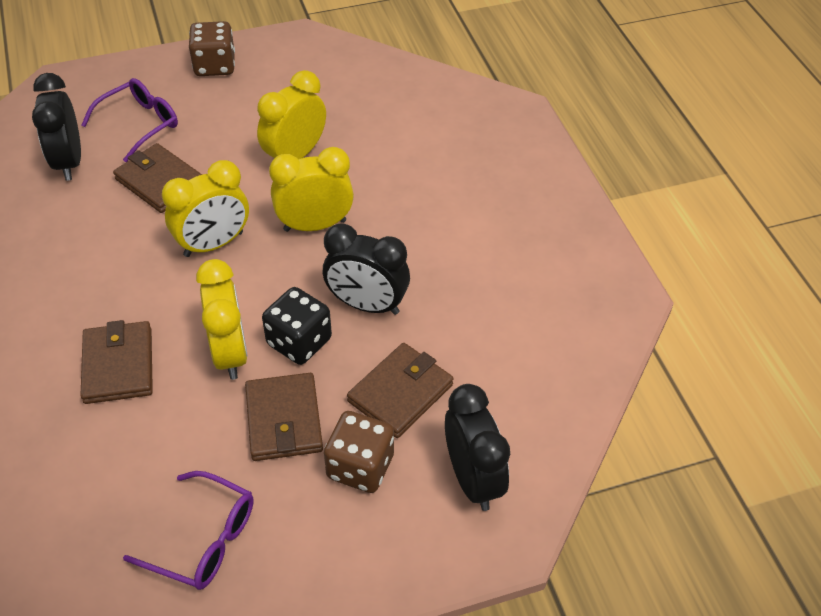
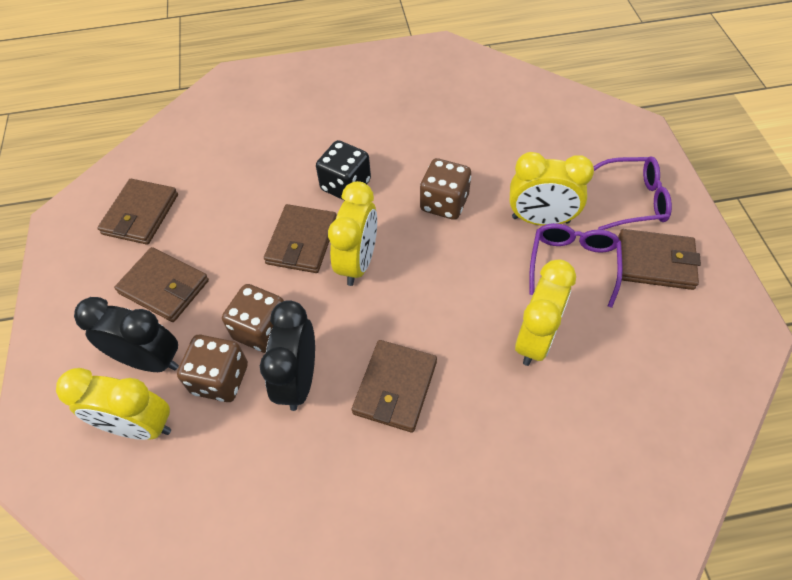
black clock: [32,73,81,181] [323,223,410,315] [445,384,510,511] = 3 -> [74,297,179,372] [260,300,315,411] = 2
brown dice: [189,21,235,76] [324,411,394,493] = 2 -> [177,335,248,402] [222,284,284,353] [420,158,471,220] = 3
brown wallet: [80,320,153,404] [113,143,202,213] [245,373,323,461] [347,343,453,438] = 4 -> [97,179,178,245] [114,247,209,322] [264,204,336,273] [352,340,437,433] [618,229,701,290] = 5

